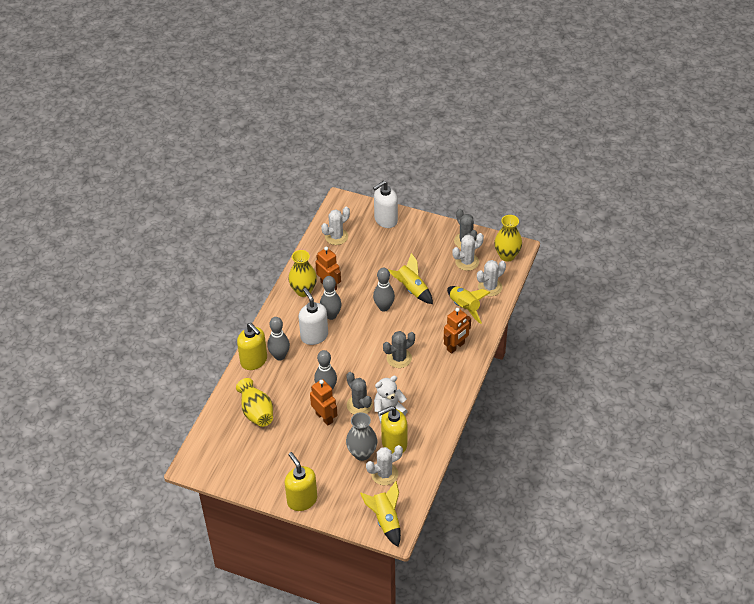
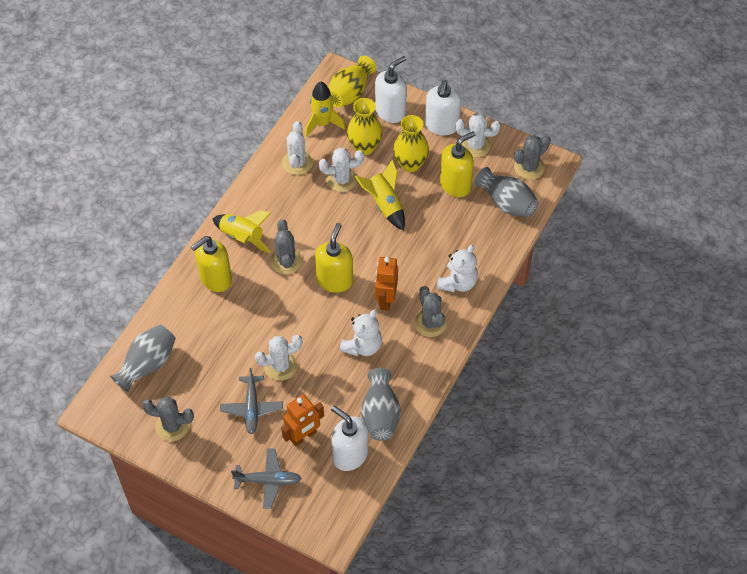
grey bowling pin: [268,317,290,361] [314,350,337,390] [320,276,341,320] [373,268,395,312] = 4 -> none = 0
grey cactus: [346,372,373,414] [383,331,415,368] [454,209,477,249] = 3 -> [142,396,194,441] [271,219,302,274] [414,286,447,337] [514,135,550,180] = 4
grey plane: none = 0 -> [220,368,283,434] [231,449,302,509] = 2
grey vase: [346,412,377,461] = 1 -> [110,324,176,392] [361,368,401,441] [475,167,539,217] = 3
orange robot: [310,379,338,426] [315,247,341,290] [444,308,471,354] = 3 -> [281,394,324,446] [375,257,398,311] = 2
white soap dispenser: [299,288,328,345] [373,181,398,228] = 2 -> [331,406,368,471] [375,56,407,123] [425,80,461,135] = 3
white teddy bear: [374,376,408,423] = 1 -> [339,310,382,356] [437,245,478,292] = 2

